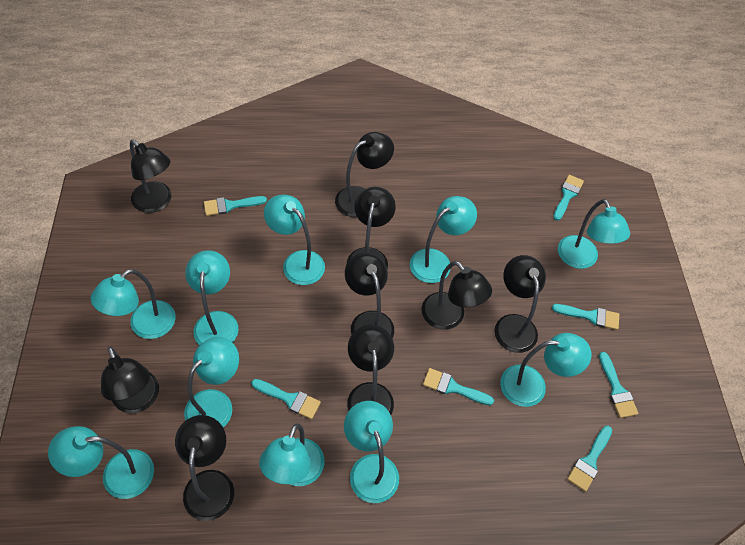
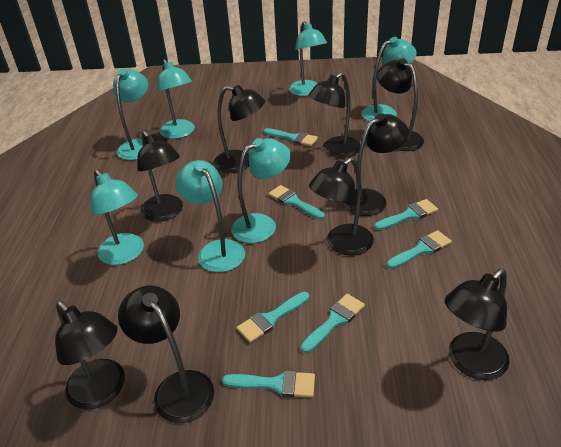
turquoise lamp: [48,426,154,499] [91,269,176,339] [184,337,239,427] [185,250,238,345] [259,423,325,486] [264,195,325,285] [344,401,399,503] [410,196,477,283] [500,333,592,407] [558,199,630,269] = 10 -> [91,169,144,265] [113,69,148,160] [157,59,195,139] [175,160,245,272] [231,138,291,243] [289,21,327,96] [362,37,417,121] = 7

